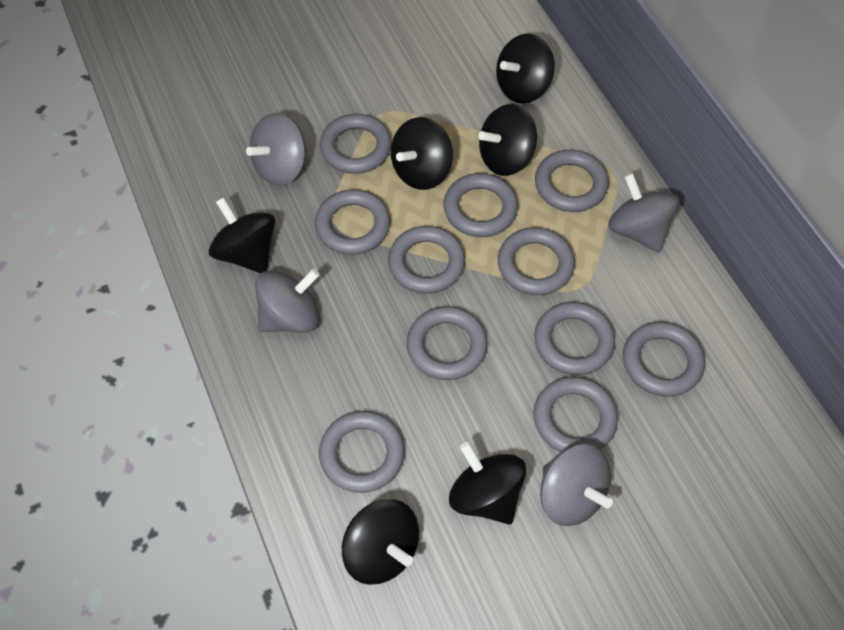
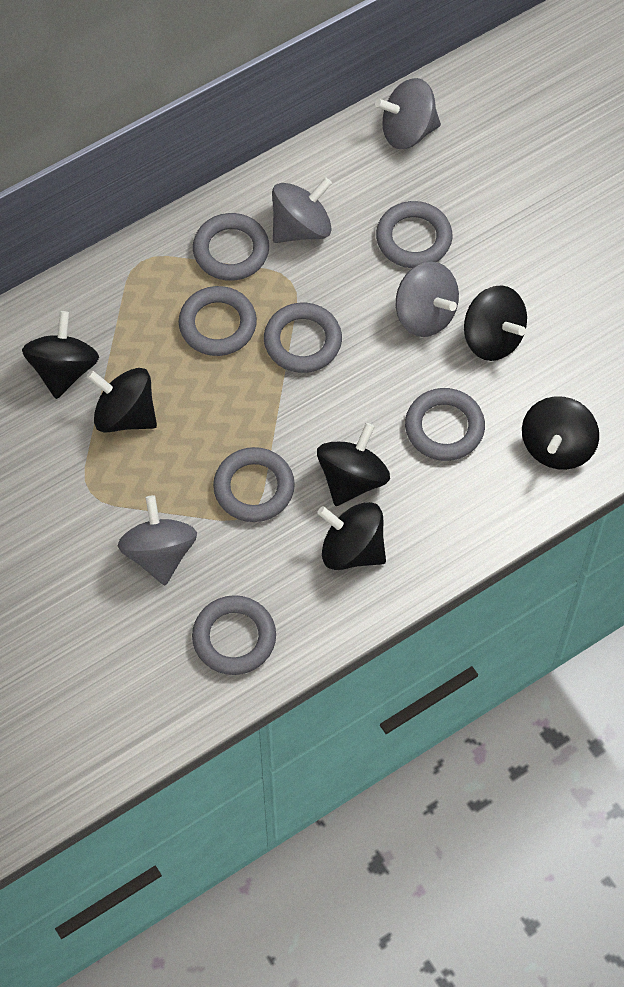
grey ring: [315,189,390,255] [319,411,405,493] [320,114,392,174] [388,226,465,294] [407,306,488,380] [444,173,518,237] [498,227,575,295] [533,377,618,452] [534,302,615,375] [535,150,609,212] [623,322,705,397] = 11 -> [179,286,257,356] [192,595,276,675] [193,213,269,281] [213,447,295,522] [264,303,342,373] [376,201,452,268] [405,388,485,461] = 7

